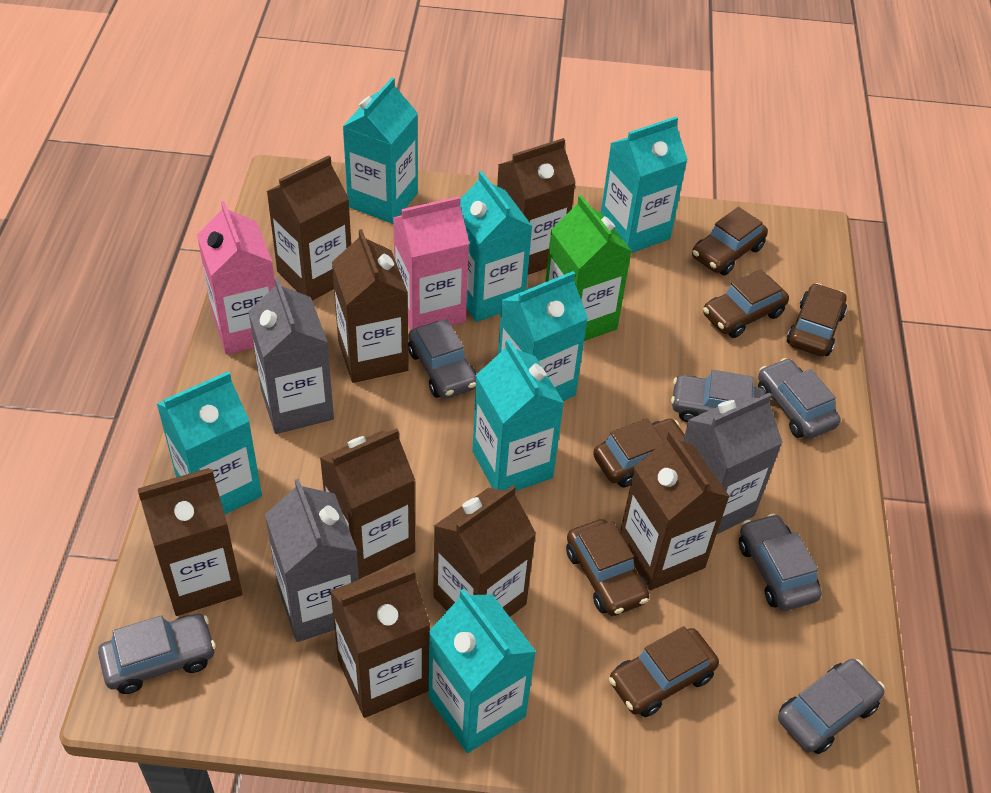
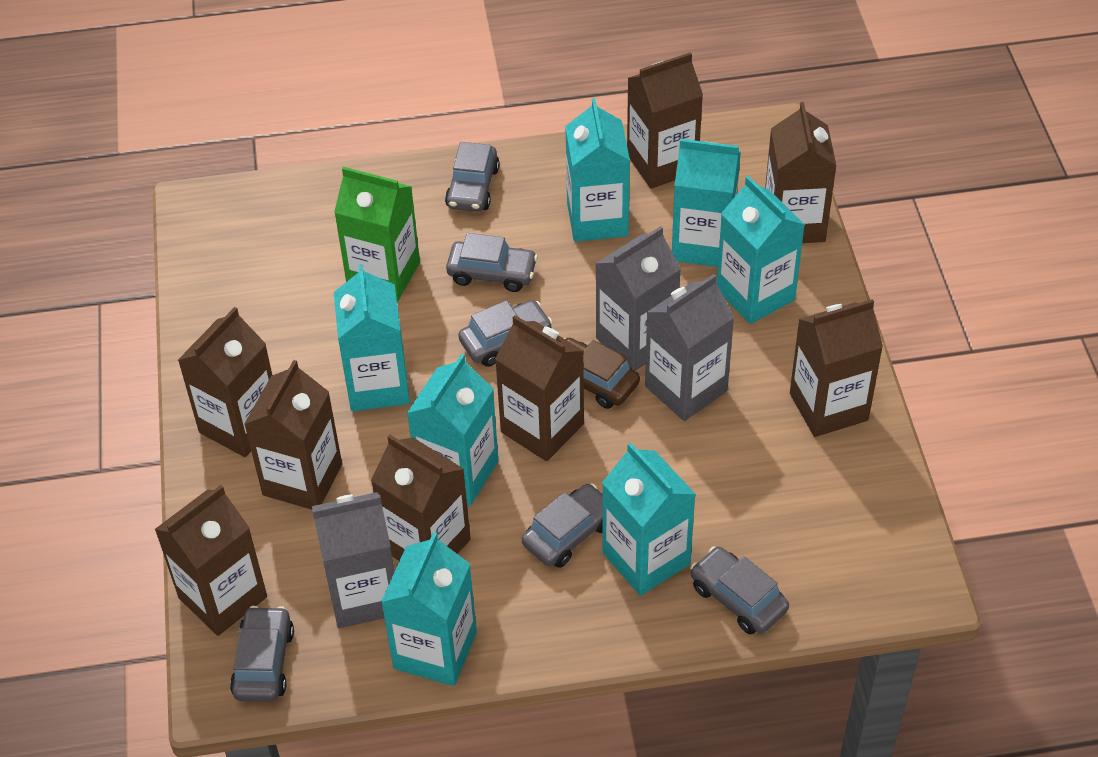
brown car: [566,519,649,616] [593,418,685,488] [609,626,719,717] [692,207,768,275] [703,269,789,338] [787,283,847,356] = 6 -> [564,338,640,409] = 1
pink carton: [197,201,275,355] [393,196,470,330] = 2 -> none = 0

